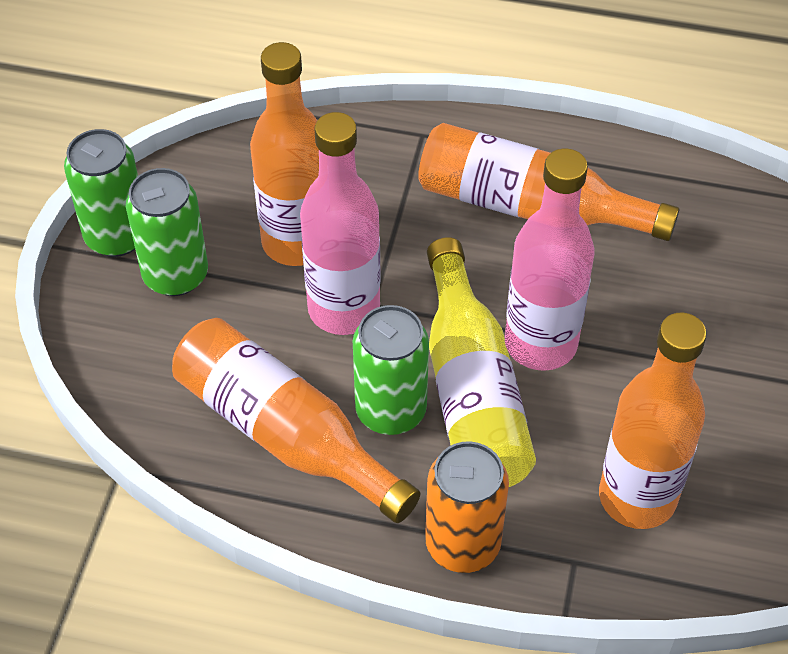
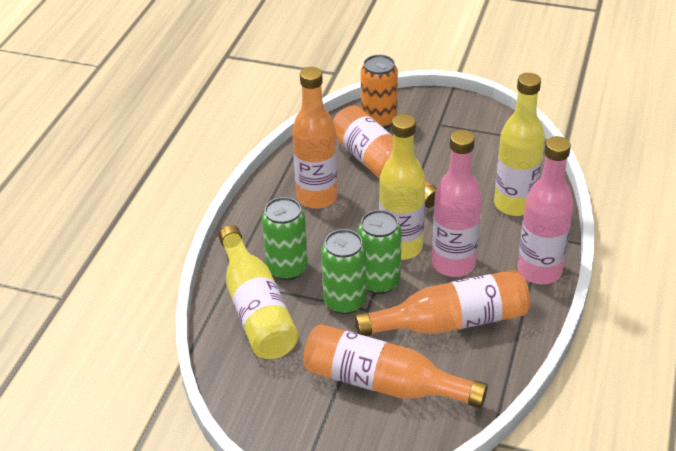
yellow bottle: [427,237,536,487] = 1 -> [218,225,299,359] [379,114,426,260] [494,73,545,216] = 3

